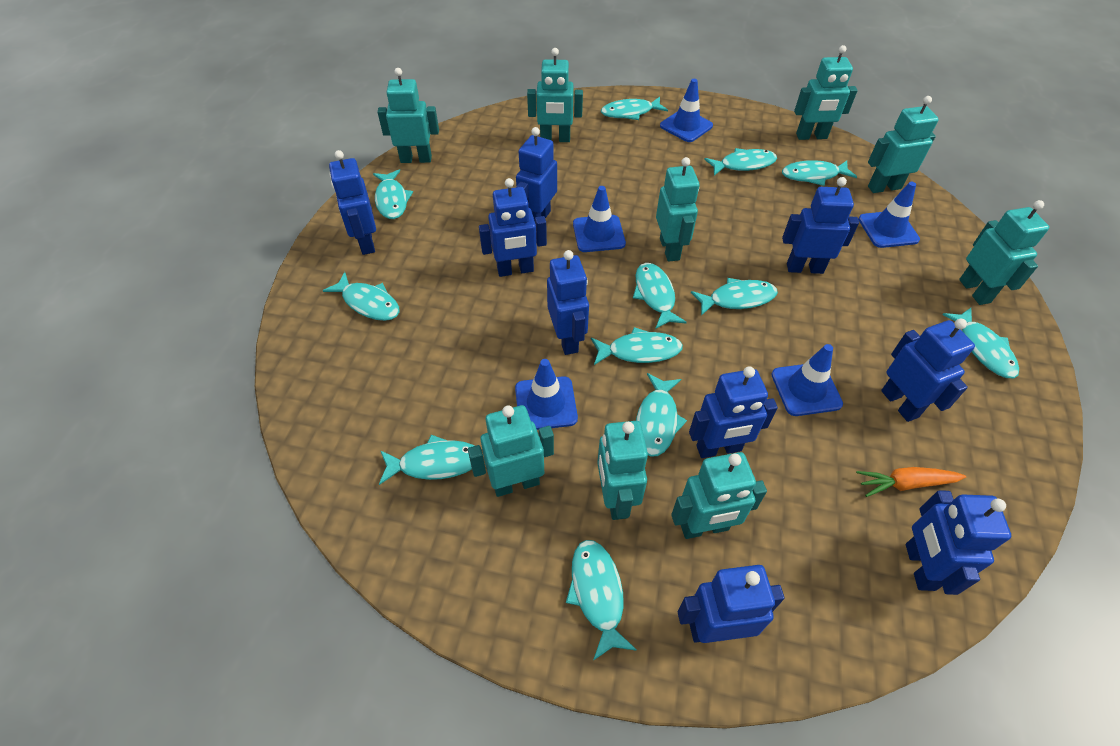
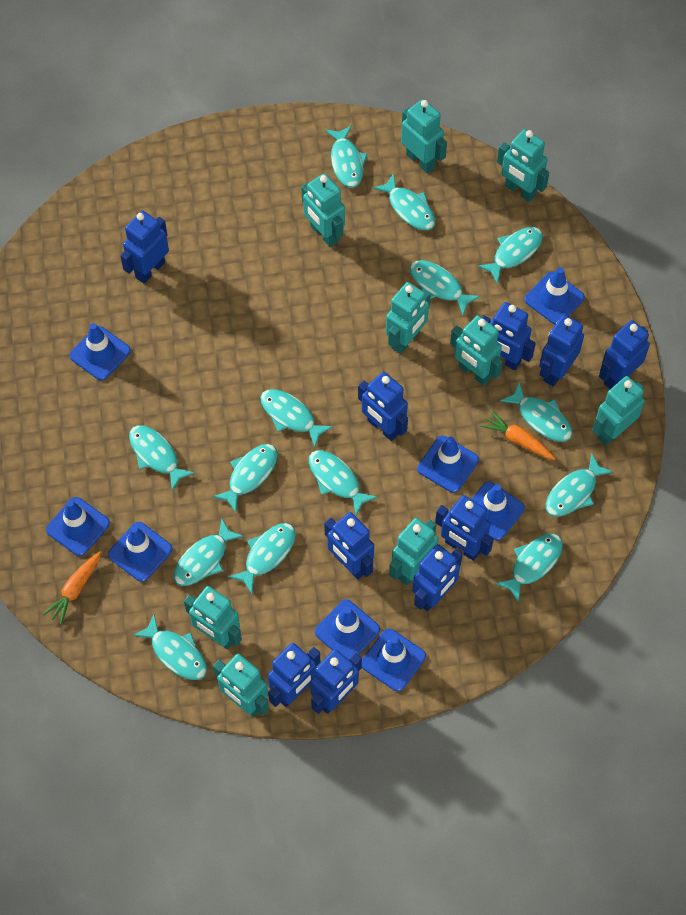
blue robot: [329,150,376,255] [479,178,547,277] [516,127,557,221] [547,250,589,355] [678,565,784,643] [689,366,778,458] [782,177,859,274] [881,319,975,422] [906,490,1011,595] = 9 -> [120,211,169,284] [268,643,320,707] [310,649,362,714] [324,512,374,579] [358,372,408,441] [412,544,462,611] [435,495,494,561] [482,302,536,370] [539,315,584,387] [599,320,650,389] = 10
blue traffic cone: [515,359,578,430] [573,186,626,252] [660,79,713,142] [771,344,843,416] [858,182,920,248] = 5 -> [46,497,110,556] [69,323,131,380] [108,522,172,582] [315,599,380,660] [362,628,426,692] [417,436,479,493] [472,482,525,540] [525,267,585,325] = 8
orange carrot: [856,467,966,497] = 1 -> [43,552,101,625] [480,410,556,460] = 2
turquoise fish: [323,272,400,321] [373,169,413,219] [379,435,475,485] [566,540,637,661] [591,327,683,365] [601,97,668,120] [633,263,687,329] [636,373,687,457] [691,278,778,316] [704,148,777,175] [782,160,857,186] [942,308,1019,378] = 12 -> [129,425,195,491] [133,614,207,680] [174,519,244,586] [213,444,278,513] [228,523,296,594] [260,389,333,447] [309,450,377,515] [325,125,367,188] [373,173,435,230] [410,260,480,315] [477,227,543,284] [495,533,563,603] [500,383,572,442] [546,453,614,517] = 14

